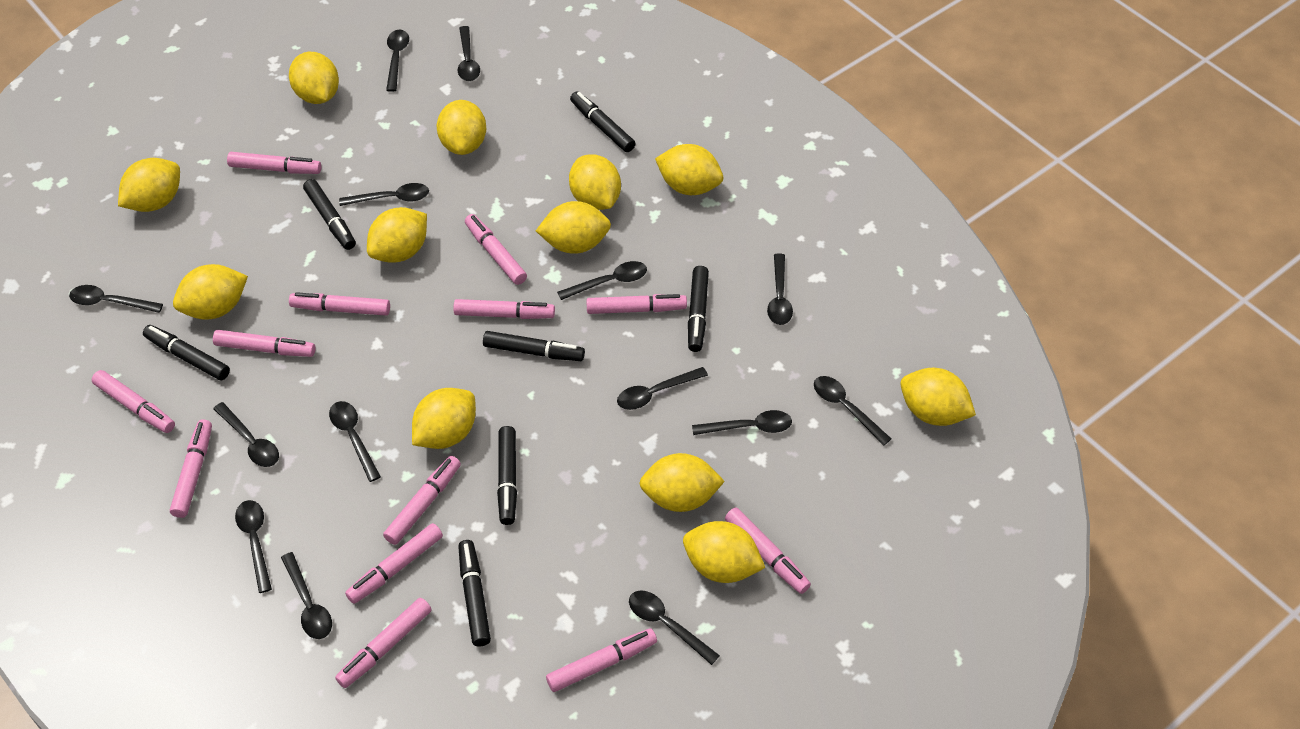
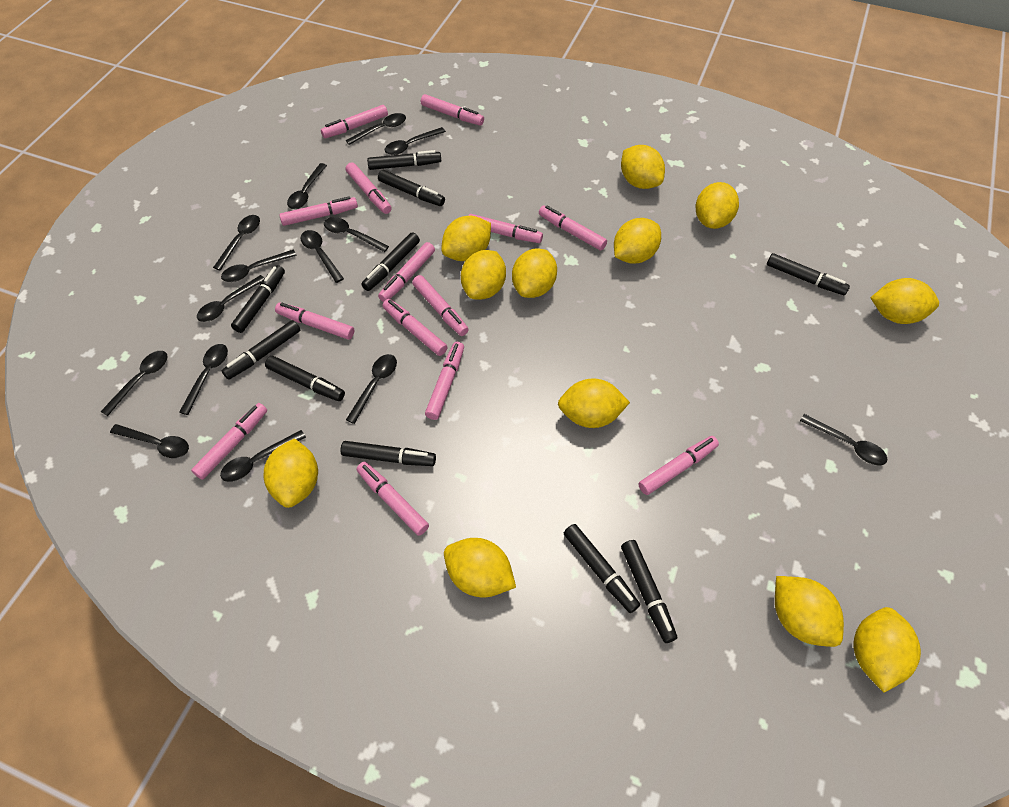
black marker: [143,325,230,380] [303,179,356,250] [458,540,491,647] [483,331,585,361] [497,426,517,525] [570,91,636,152] [688,266,709,352] = 7 -> [222,320,300,380] [231,265,285,333] [265,356,345,401] [340,441,436,466] [361,232,420,291] [367,150,441,170] [378,170,445,206] [564,524,640,613] [621,540,677,643] [767,253,850,295] = 10
pink marker: [92,370,175,433] [170,419,212,518] [213,330,316,357] [227,152,321,174] [289,292,390,316] [335,598,432,688] [345,523,443,604] [383,456,461,545] [453,299,555,319] [465,214,527,285] [546,628,657,692] [586,294,687,314] [725,507,811,594] = 13 -> [191,403,267,480] [275,302,354,340] [279,196,358,226] [321,105,388,138] [346,162,392,214] [356,462,429,536] [378,242,435,302] [383,299,448,356] [412,275,469,336] [421,94,484,126] [425,342,464,420] [468,214,543,243] [539,205,607,251] [638,436,719,495] = 14

